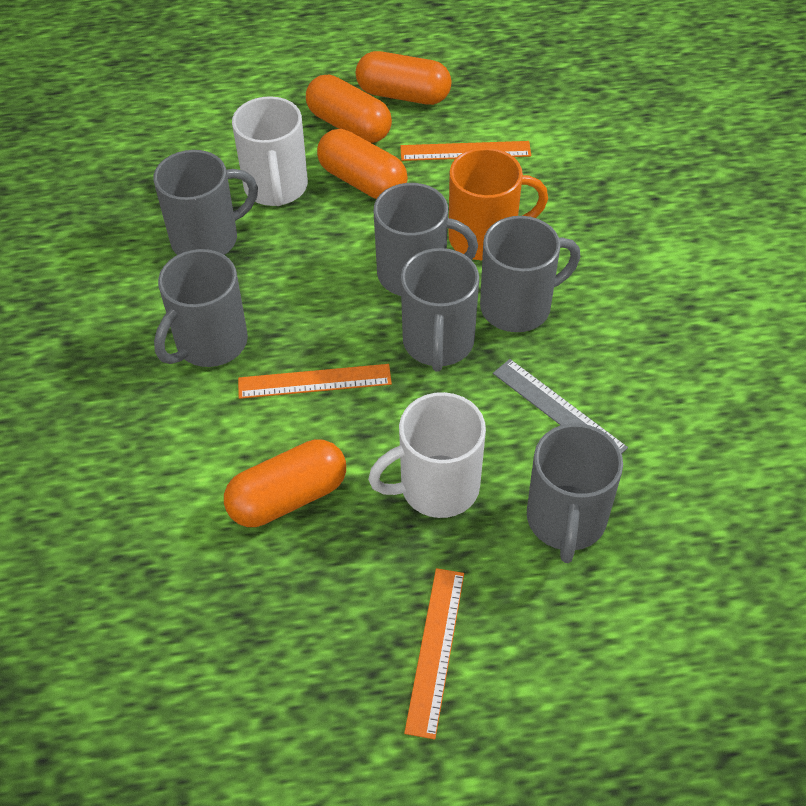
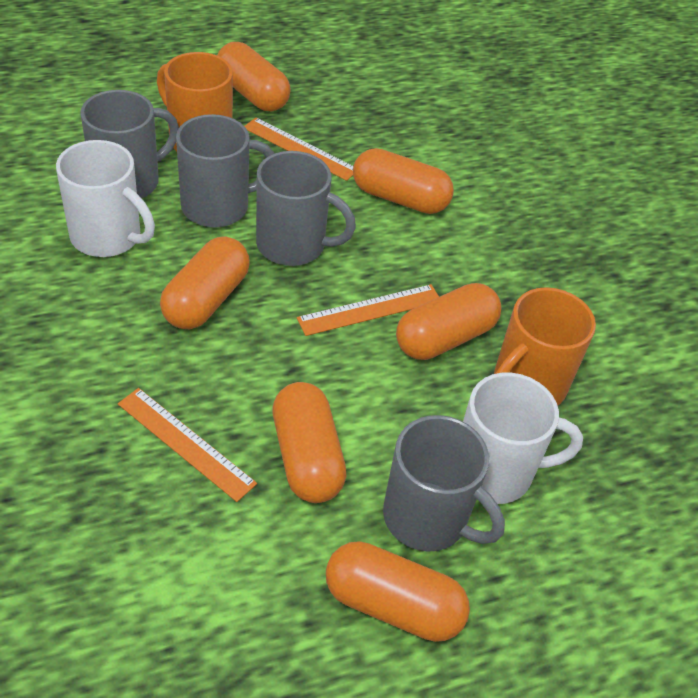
grey mug: [153,150,258,255] [154,249,248,367] [374,183,478,296] [401,248,479,372] [480,216,580,332] [527,423,623,563] = 6 -> [80,90,179,198] [176,114,275,228] [256,151,356,266] [383,415,505,552] = 4
grey ruler: [493,359,628,454] = 1 -> none = 0
orange capsule: [224,439,346,527] [306,74,392,143] [317,129,408,199] [356,51,452,105] = 4 -> [160,237,250,329] [217,42,291,111] [272,382,346,503] [326,541,470,642] [353,148,454,214] [396,283,501,360] = 6
orange mug: [449,148,548,260] = 1 -> [157,52,233,151] [494,287,596,406] = 2

